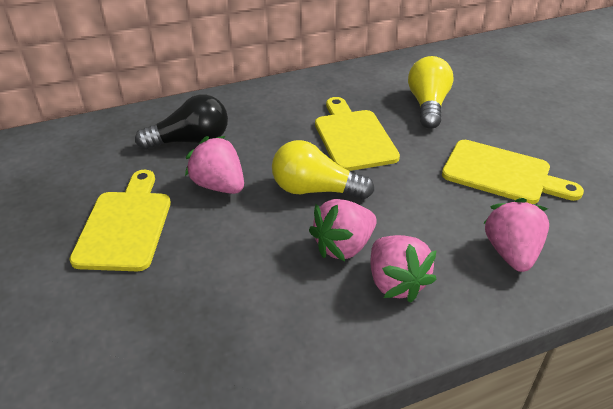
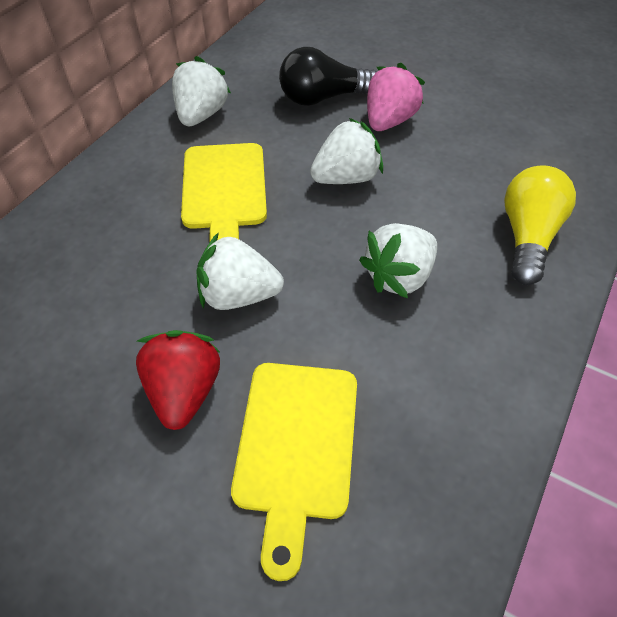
pink strawberry: [185,136,244,194] [309,199,377,261] [371,235,437,303] [483,198,549,272] = 4 -> [367,63,425,131] = 1
red strawberry: none = 0 -> [136,330,221,430] = 1
white strawberry: none = 0 -> [172,56,231,126] [196,232,284,310] [310,118,383,184] [359,223,437,298] = 4
yellow cutting board: [69,170,171,271] [315,97,400,171] [442,140,584,204] = 3 -> [181,143,267,243] [231,363,357,581] = 2
yellow light bulb: [272,140,375,199] [408,56,453,129] = 2 -> [504,165,576,285] = 1

